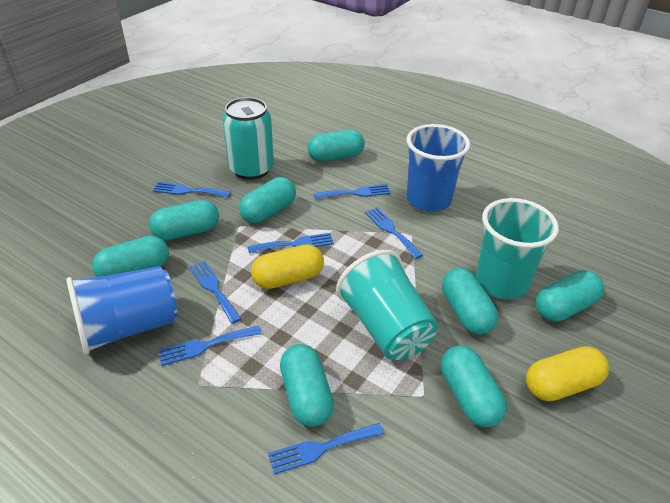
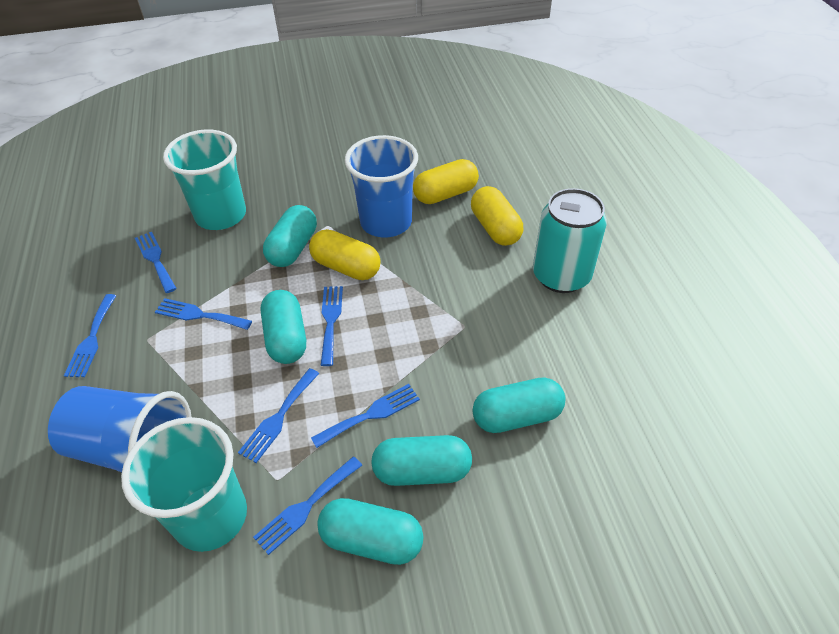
turquoise capsule: [92,236,169,277] [149,200,219,241] [239,177,296,223] [280,344,334,427] [308,130,365,162] [441,346,507,427] [442,268,498,335] [536,270,604,322] = 8 -> [261,290,306,364] [263,205,317,267] [317,498,424,565] [371,435,472,486] [472,377,565,433] = 5
yellow capsule: [251,244,324,289] [526,346,609,401] = 2 -> [309,229,381,280] [413,159,479,204] [471,186,523,246] = 3

